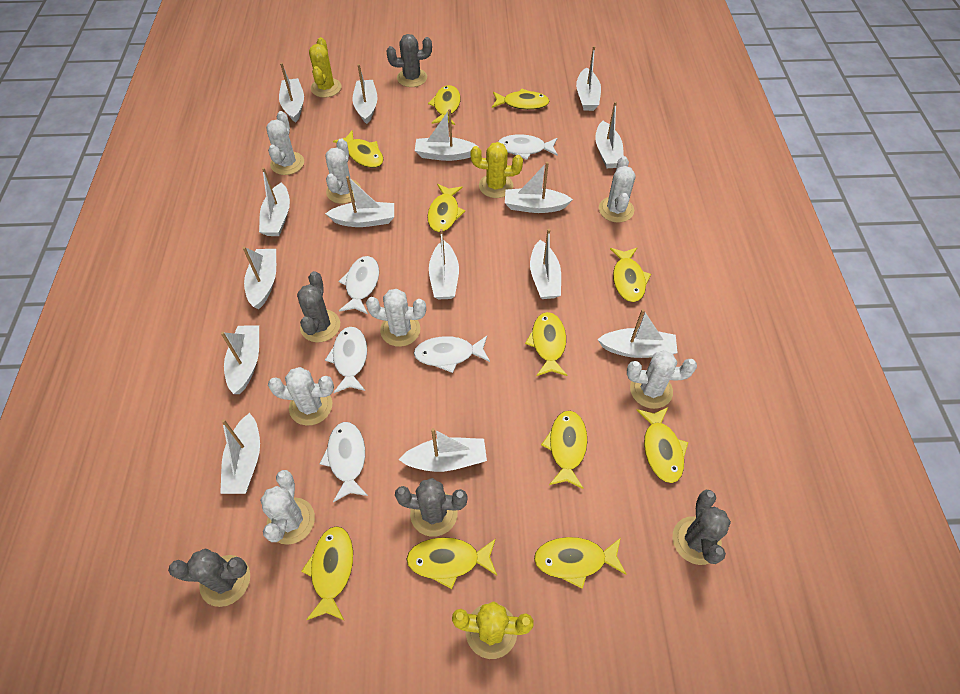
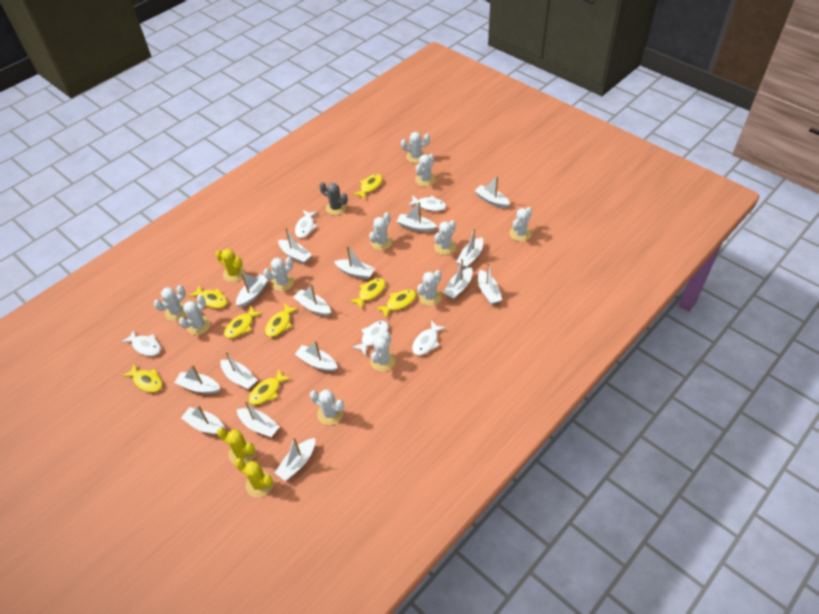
grey cactus: [168,549,250,607] [297,271,340,342] [387,34,432,87] [395,478,468,537] [672,490,731,565] = 5 -> [319,182,348,215] = 1
white cactus: [260,470,315,545] [266,111,304,175] [268,367,334,426] [325,138,361,204] [366,289,426,347] [599,156,636,223] [627,350,697,409] = 7 -> [154,285,186,321] [179,295,211,335] [263,257,294,291] [310,390,344,425] [369,212,392,250] [371,332,395,372] [401,132,430,163] [415,154,436,186] [417,270,442,306] [434,220,456,255] [510,207,532,242] = 11
yellow fish: [301,526,353,621] [333,130,383,168] [407,537,497,589] [427,184,465,232] [428,85,461,125] [492,88,549,110] [525,312,567,376] [534,537,626,589] [541,411,587,489] [610,248,651,302] [637,407,688,483] = 11 -> [122,364,163,392] [188,285,227,308] [224,305,263,338] [248,369,291,405] [265,303,299,337] [349,278,386,310] [353,174,383,200] [376,289,416,318] = 8

